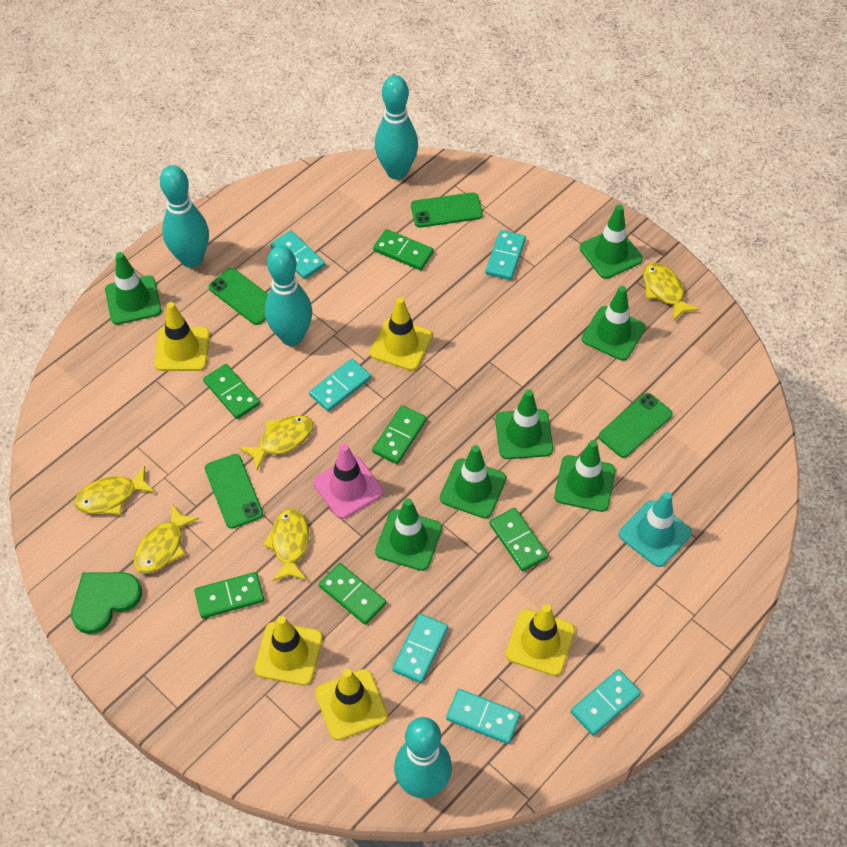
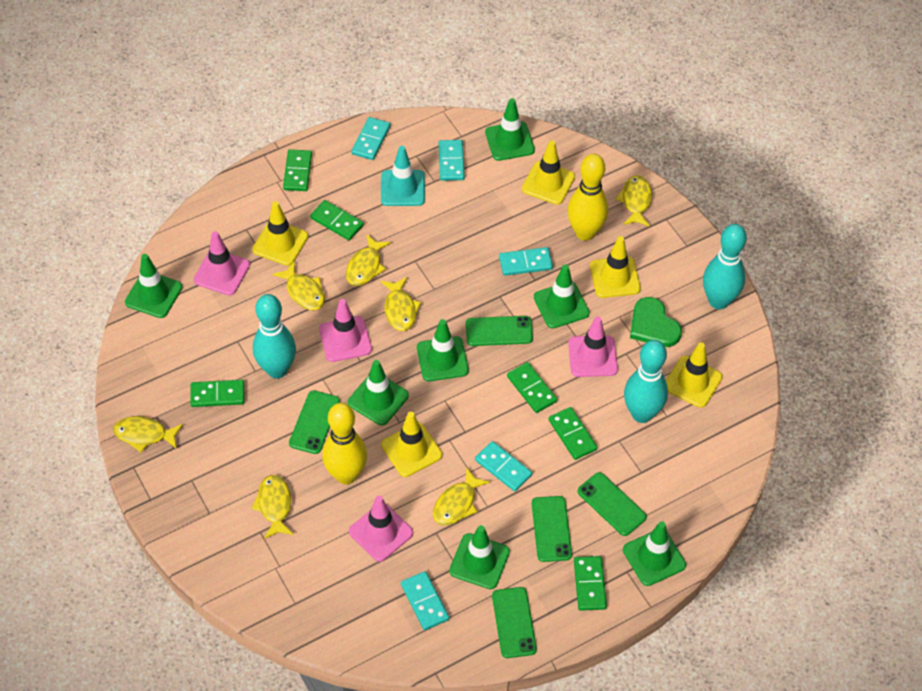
green phone: [205,454,263,529] [209,268,268,325] [411,192,483,228] [599,393,673,458] = 4 -> [289,390,340,454] [466,316,533,346] [492,587,537,658] [532,496,572,562] [578,472,647,536] = 5
pink traffic cone: [313,444,383,519] = 1 -> [194,231,250,295] [319,299,372,362] [349,496,413,562] [568,317,618,377] = 4
turquoise bowling pin: [160,165,209,268] [265,246,312,346] [375,75,418,180] [394,717,452,798] = 4 -> [253,294,296,379] [624,340,668,423] [703,224,747,309] = 3
turquoise domino: [270,230,325,279] [309,359,371,412] [392,614,448,683] [446,689,521,744] [485,230,526,280] [571,669,641,736] = 6 -> [352,117,390,160] [401,571,449,630] [439,140,465,181] [475,441,532,492] [499,247,553,276] = 5
yellow bowling pin: none = 0 -> [322,403,367,485] [568,154,608,241] = 2
yellow fish: [75,466,155,515] [134,504,199,574] [239,415,313,470] [263,508,309,581] [643,263,699,320] = 5 -> [113,416,183,452] [251,475,294,539] [272,261,325,310] [346,234,391,286] [381,277,421,331] [433,467,490,525] [616,175,652,226] = 7

